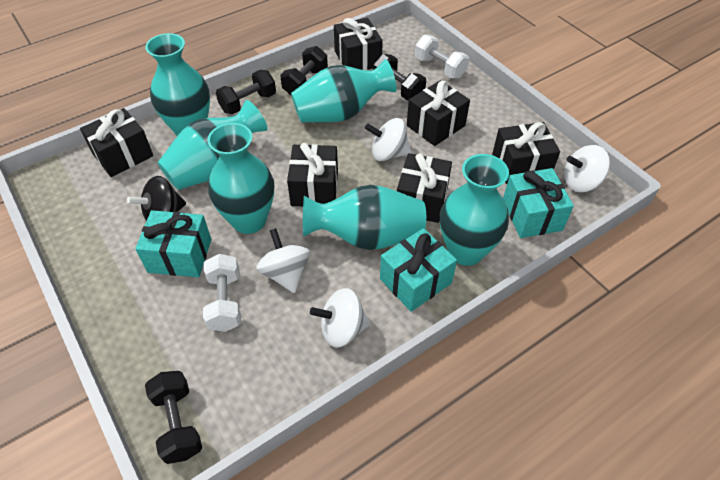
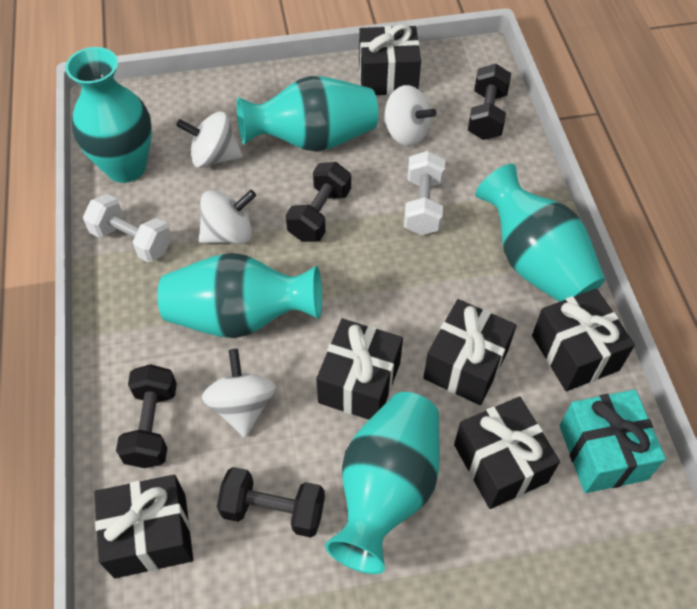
black spinning top: [127,176,186,221] = 1 -> none = 0
turquoise gift: [135,210,211,277] [380,228,457,312] [503,168,574,238] = 3 -> [560,389,666,493] = 1
turquoise vase: [145,33,210,136] [158,100,268,190] [207,123,274,234] [291,59,396,122] [303,185,426,250] [440,154,509,266] = 6 -> [65,47,152,183] [157,253,322,338] [237,76,378,151] [325,392,440,574] [475,164,605,302] = 5

